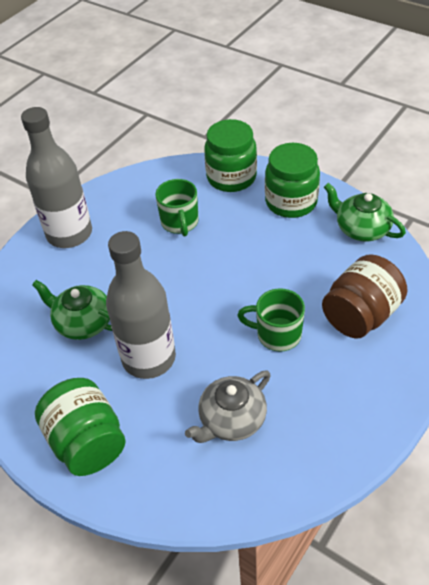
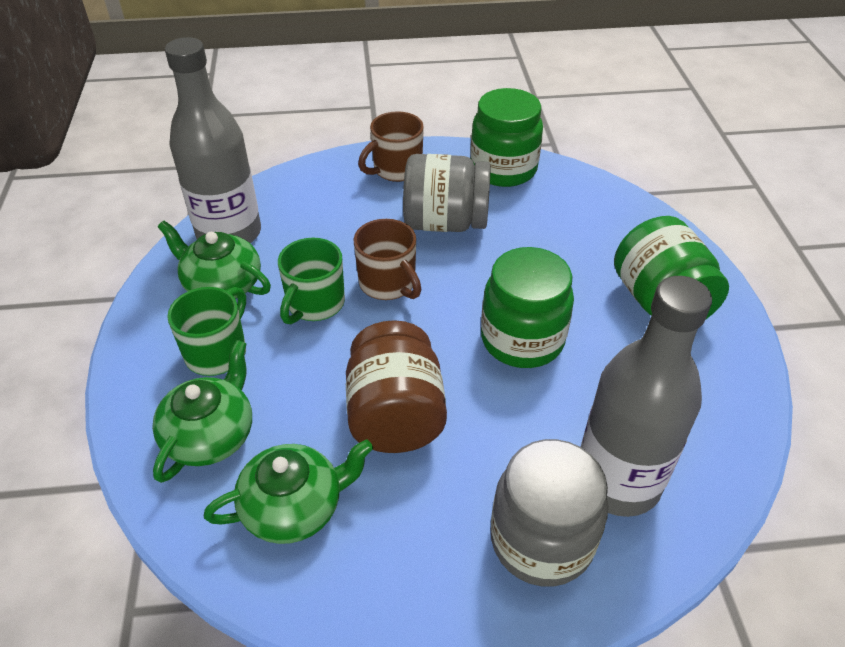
brown mug: none = 0 -> [354,219,422,300] [358,111,424,182] = 2
green teapot: [32,280,112,340] [324,183,406,242] = 2 -> [152,340,252,483] [158,221,271,299] [204,439,373,544] = 3
grey jar: none = 0 -> [403,154,491,232] [491,439,608,587] = 2
grey teapot: [185,370,271,443] = 1 -> none = 0

